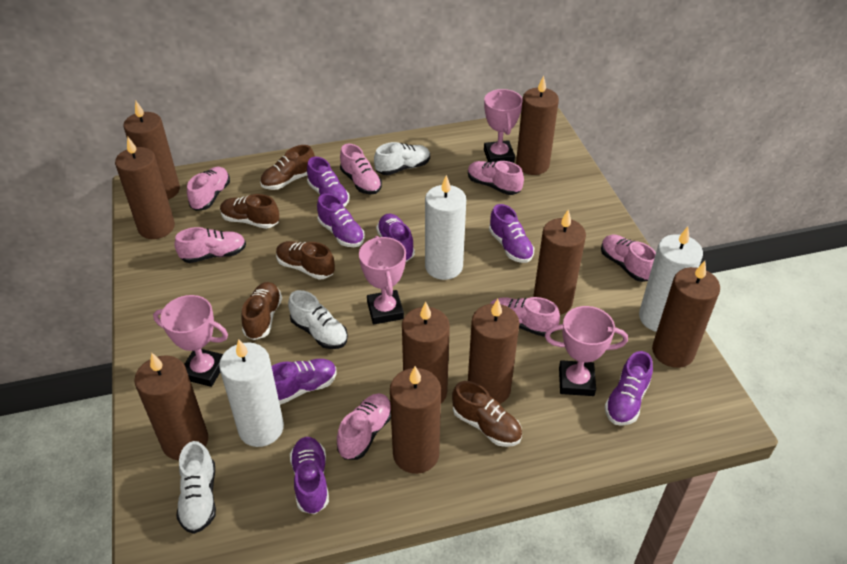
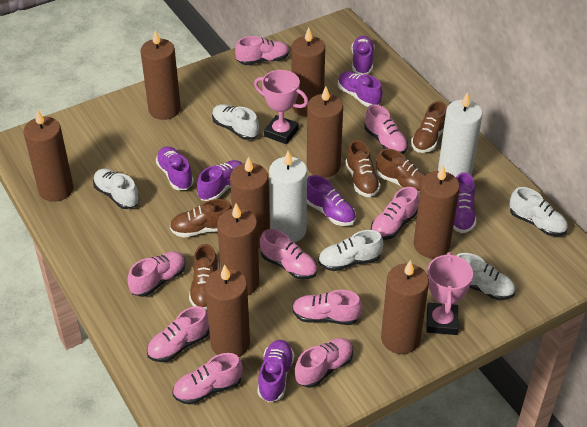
pink shoe: [174,227,246,263] [187,167,230,211] [337,393,391,460] [340,144,382,194] [468,161,524,195] [490,297,560,337] [601,235,656,282] = 7 -> [128,251,186,297] [147,306,209,362] [173,353,243,405] [235,36,289,65] [260,229,317,280] [292,290,362,325] [295,338,353,388] [364,104,408,154] [371,187,419,240] = 9
pink trophy: [153,295,228,387] [359,236,406,324] [484,89,523,163] [545,306,628,396] = 4 -> [254,70,308,144] [426,252,473,335] = 2
white candle: [219,339,284,447] [425,175,466,280] [639,227,703,332] = 3 -> [269,151,307,242] [438,92,483,177] = 2
white shoe: [176,441,216,534] [288,290,348,349] [374,142,430,175] = 3 -> [93,168,140,209] [212,104,259,140] [318,230,383,271] [456,253,515,300] [510,187,568,236] = 5

